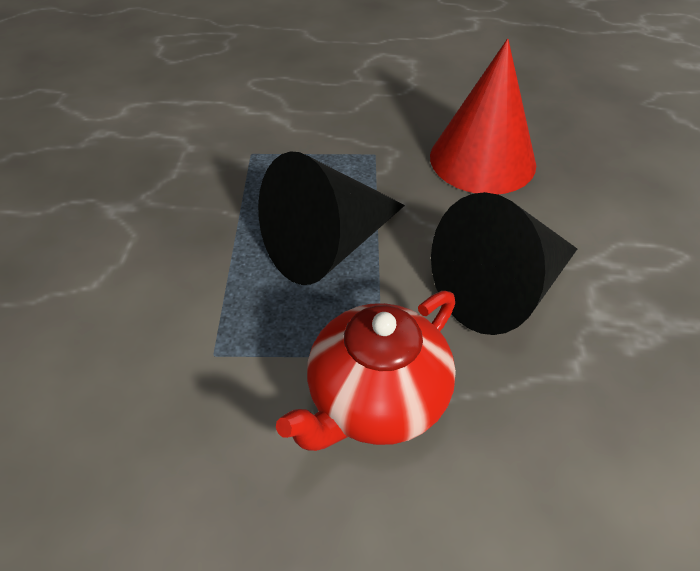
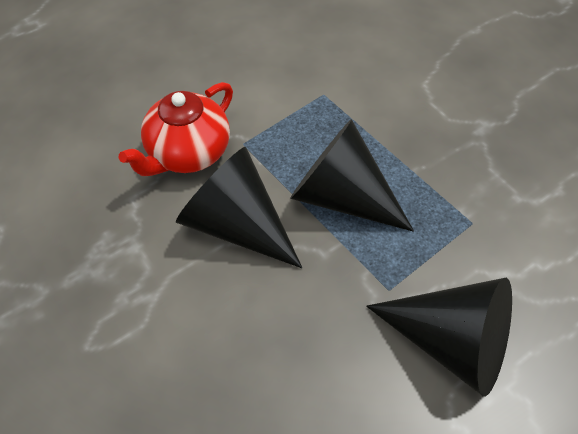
black cone: [258,151,405,285] [431,192,577,335] = 2 -> [176,147,302,268] [290,119,414,232] [366,278,512,396] = 3
red cone: [430,39,536,194] = 1 -> none = 0

